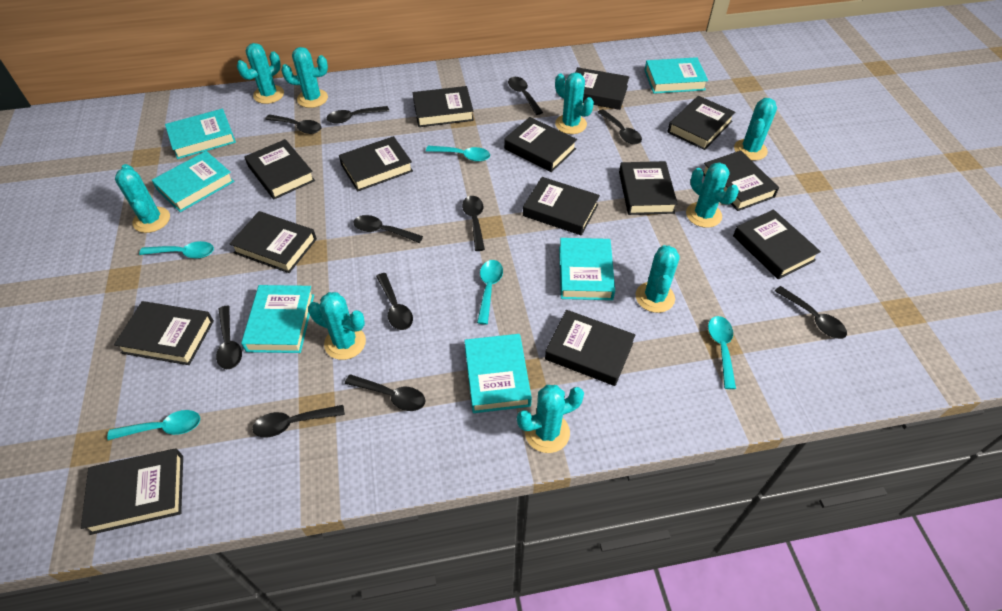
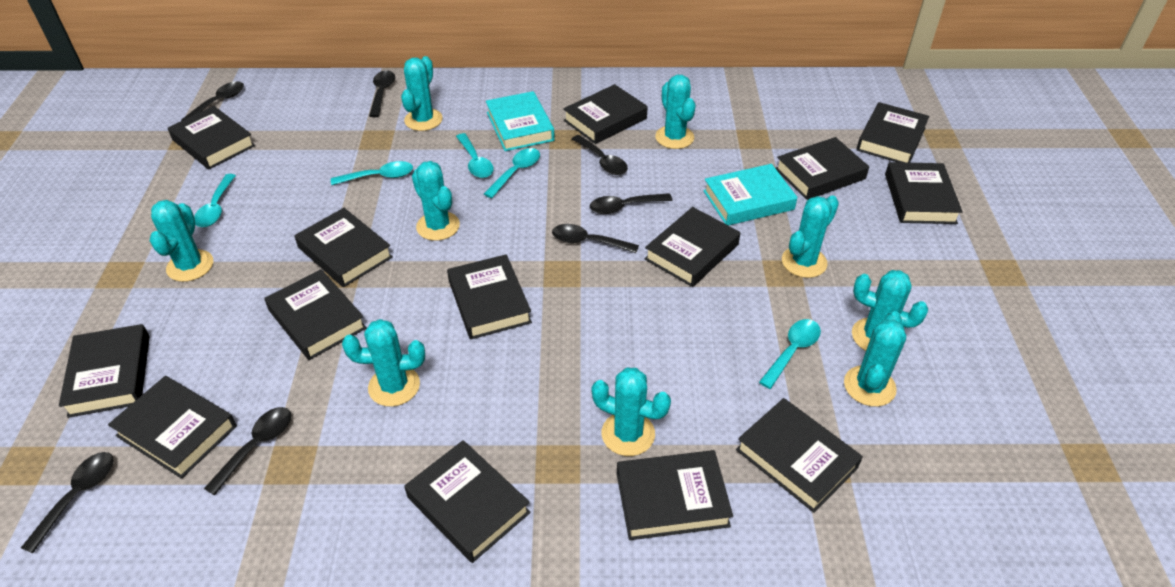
black spoon: [216,306,242,369] [252,405,345,438] [265,114,321,134] [326,106,389,123] [345,374,425,411] [353,215,423,243] [376,273,413,330] [462,196,485,251] [508,77,543,115] [597,109,642,145] [775,286,847,339] = 11 -> [21,452,114,553] [181,81,244,121] [204,407,291,495] [369,70,395,117] [552,224,639,253] [572,135,628,175] [590,193,672,214] = 7
turquoise book: [152,151,234,212] [165,109,236,159] [241,285,314,353] [464,334,532,413] [559,238,615,300] [644,57,708,94] = 6 -> [486,91,555,151] [703,164,798,226] = 2

